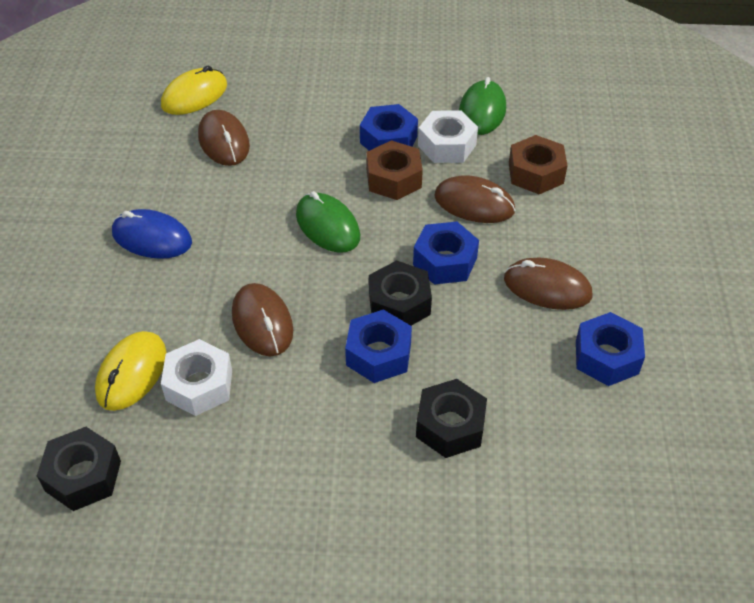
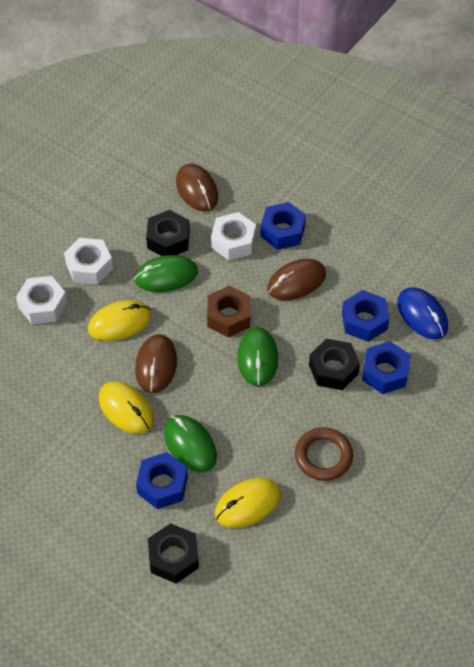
brown mouse: [198,110,250,166] [232,283,293,356] [434,175,515,223] [504,258,592,310] = 4 -> [135,334,177,393] [176,164,218,212] [267,259,326,300] = 3
brown nut: [366,140,423,200] [509,135,568,194] = 2 -> [207,286,250,338] = 1
brown ring: none = 0 -> [295,427,353,481] = 1
green mouse: [296,191,360,253] [459,77,506,135] = 2 -> [134,255,198,292] [164,415,217,472] [237,327,278,386] = 3
white nut: [161,339,232,416] [418,110,478,163] = 2 -> [16,276,67,324] [64,238,113,285] [211,212,256,260] = 3
yellow mouse: [95,331,167,411] [161,66,227,115] = 2 -> [88,300,152,341] [99,381,154,434] [215,478,281,528] = 3

